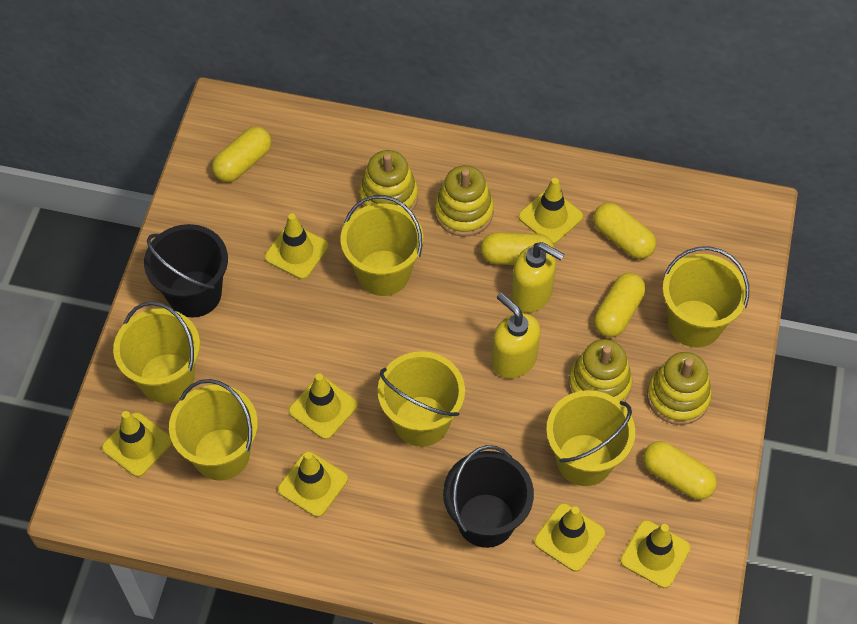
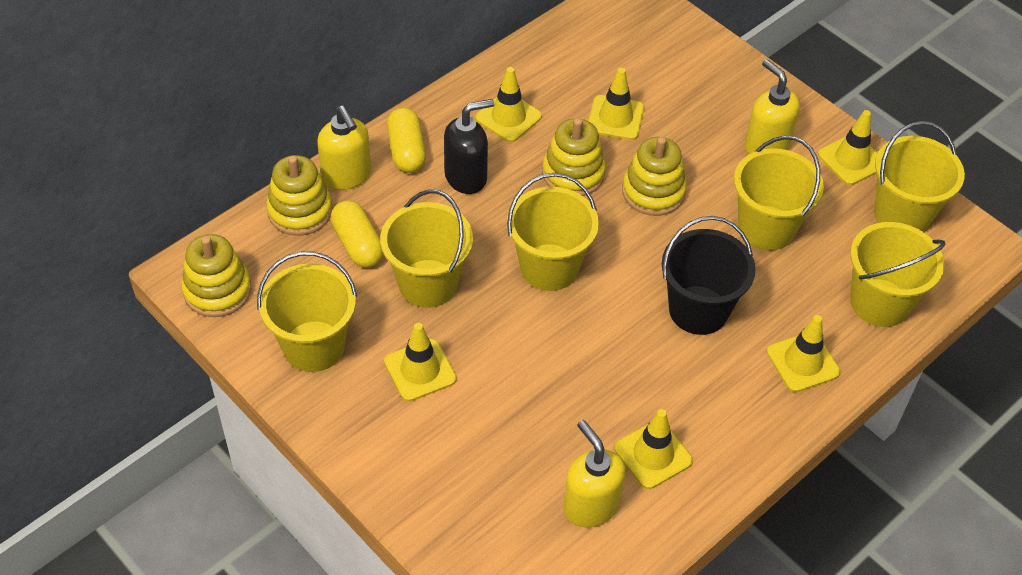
black bucket: [144,224,228,317] [443,445,534,548] = 2 -> [662,216,756,335] = 1
black soap dispenser: none = 0 -> [444,99,494,194] = 1
yellow capsule: [212,127,271,182] [481,232,554,265] [593,203,656,259] [594,273,646,337] [643,441,717,500] = 5 -> [330,201,384,268] [387,108,426,173] = 2
yellow soap dispenser: [491,293,541,378] [511,242,564,313] = 2 -> [317,106,371,190] [563,420,626,527] [745,59,800,154] = 3
yellow traffic cone: [102,411,172,477] [265,214,329,279] [278,451,348,517] [289,373,358,439] [519,178,583,244] [534,503,605,572] [620,520,691,588] = 7 -> [384,323,457,401] [475,67,542,142] [589,68,644,140] [614,409,693,489] [767,315,841,392] [818,110,878,185] = 6

